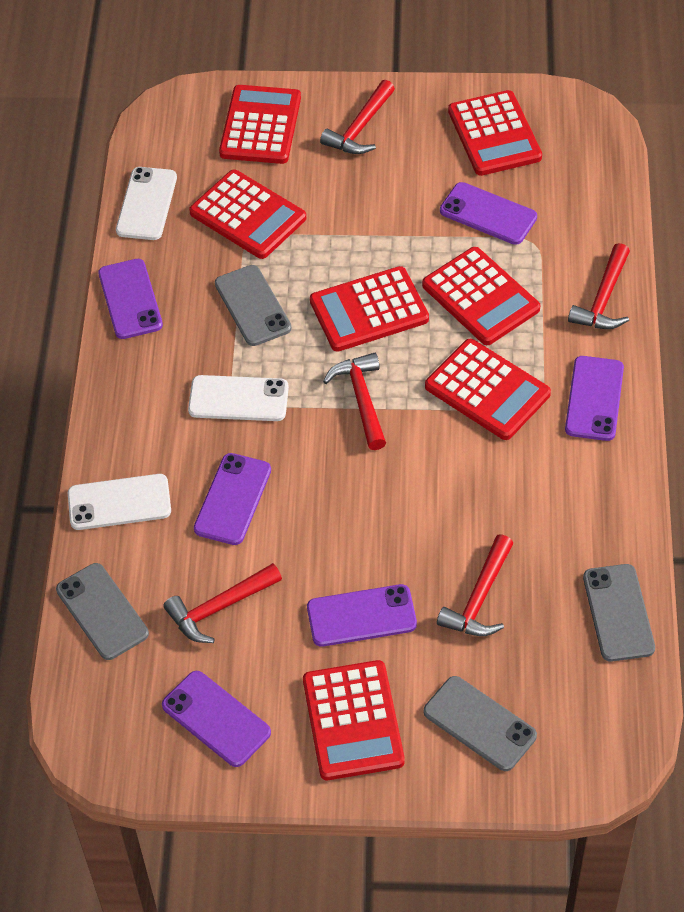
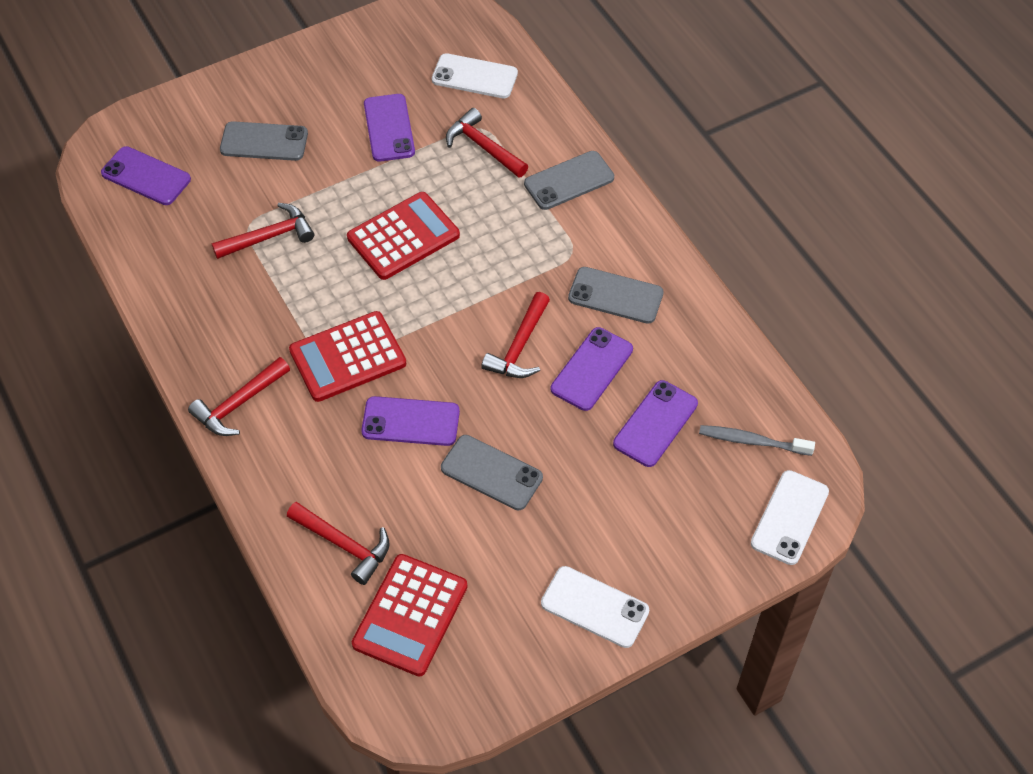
grey toothbrush: none = 0 -> [699,425,815,456] = 1
purple phone: [98,259,163,339] [162,671,271,767] [194,453,271,545] [307,584,417,647] [440,182,537,245] [565,356,624,441] = 6 -> [101,146,191,205] [361,396,460,446] [364,94,415,162] [551,327,633,411] [613,380,698,467] = 5
red calculator: [189,170,306,259] [219,85,301,164] [303,660,405,780] [310,266,429,352] [422,247,540,345] [425,339,551,440] [448,90,542,176] = 7 -> [289,311,406,402] [347,192,460,280] [352,554,467,676] = 3

